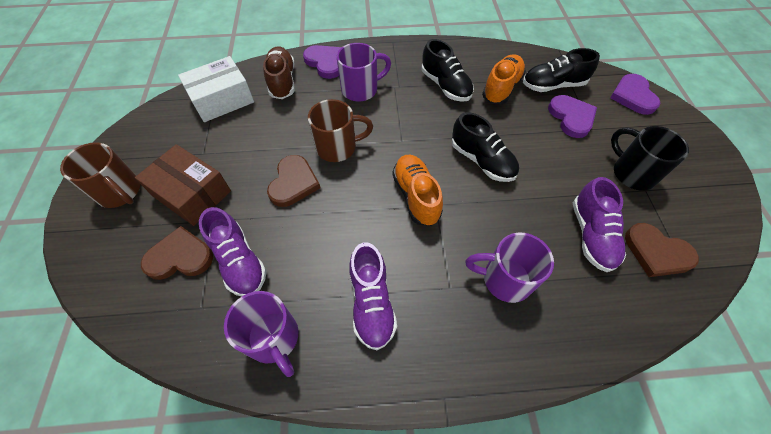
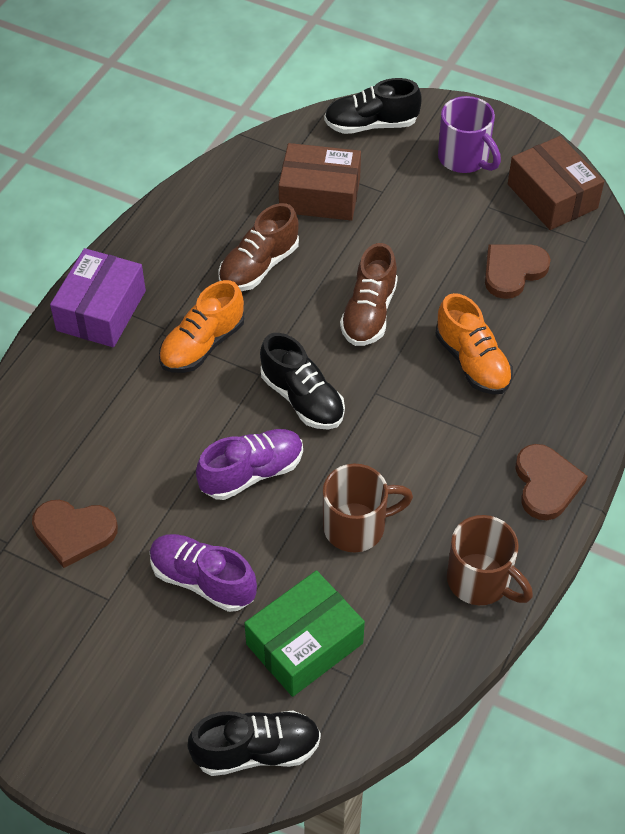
black mug: [611,126,689,191] = 1 -> none = 0
brown box: [135,144,231,226] = 1 -> [278,143,361,221] [508,136,604,230] = 2
brown shoe: [263,46,295,99] = 1 -> [219,203,299,291] [340,243,398,346] = 2
green box: none = 0 -> [244,570,365,697] = 1
purple box: none = 0 -> [50,248,146,347] = 1
purple heart: [303,45,342,79] [548,95,597,138] [610,74,660,115] = 3 -> none = 0
purple mug: [224,291,299,377] [337,43,391,102] [466,232,554,303] = 3 -> [438,96,501,173] = 1
purple shoe: [199,207,267,296] [349,242,397,350] [573,177,626,272] = 3 -> [150,534,257,612] [196,429,303,500] = 2
white box: [178,56,254,122] = 1 -> none = 0

